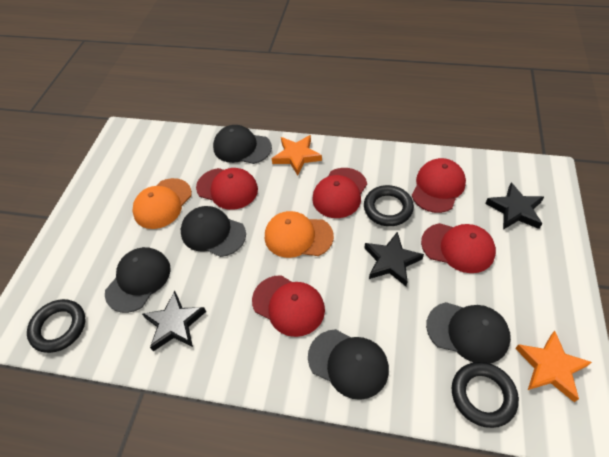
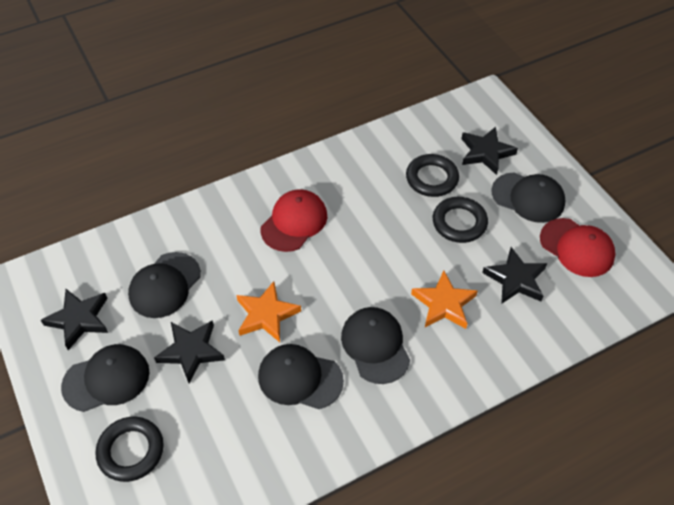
black star: [142,291,206,351] [365,232,424,286] [485,182,544,230] = 3 -> [41,289,108,350] [154,320,225,383] [462,127,518,175] [482,247,547,304] = 4
orange cap: [132,178,192,229] [265,211,334,258] = 2 -> none = 0
red cap: [196,168,258,210] [252,275,325,337] [312,168,367,218] [412,158,466,213] [421,223,496,273] = 5 -> [261,189,327,252] [540,218,616,277] = 2

